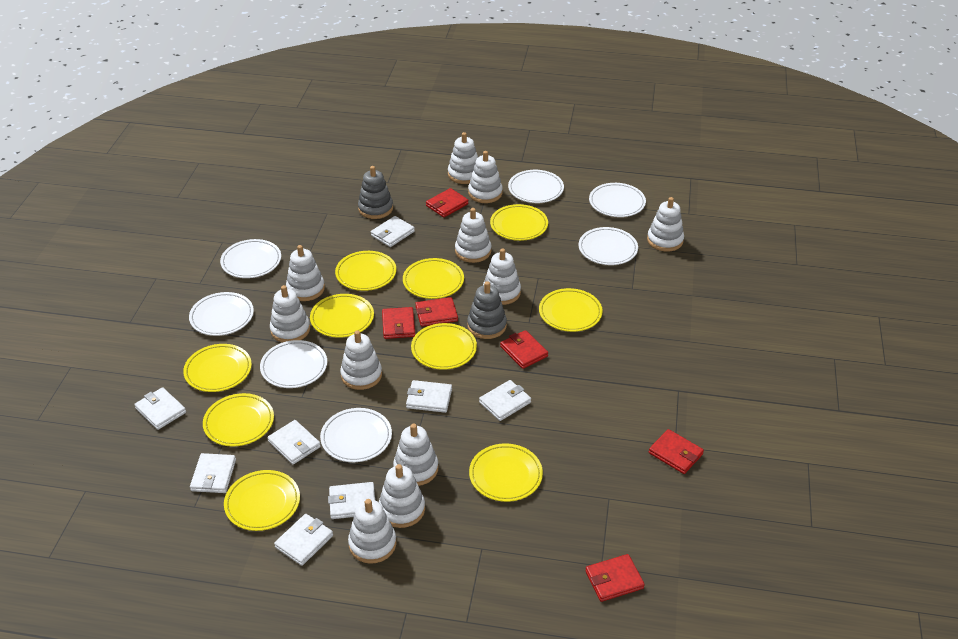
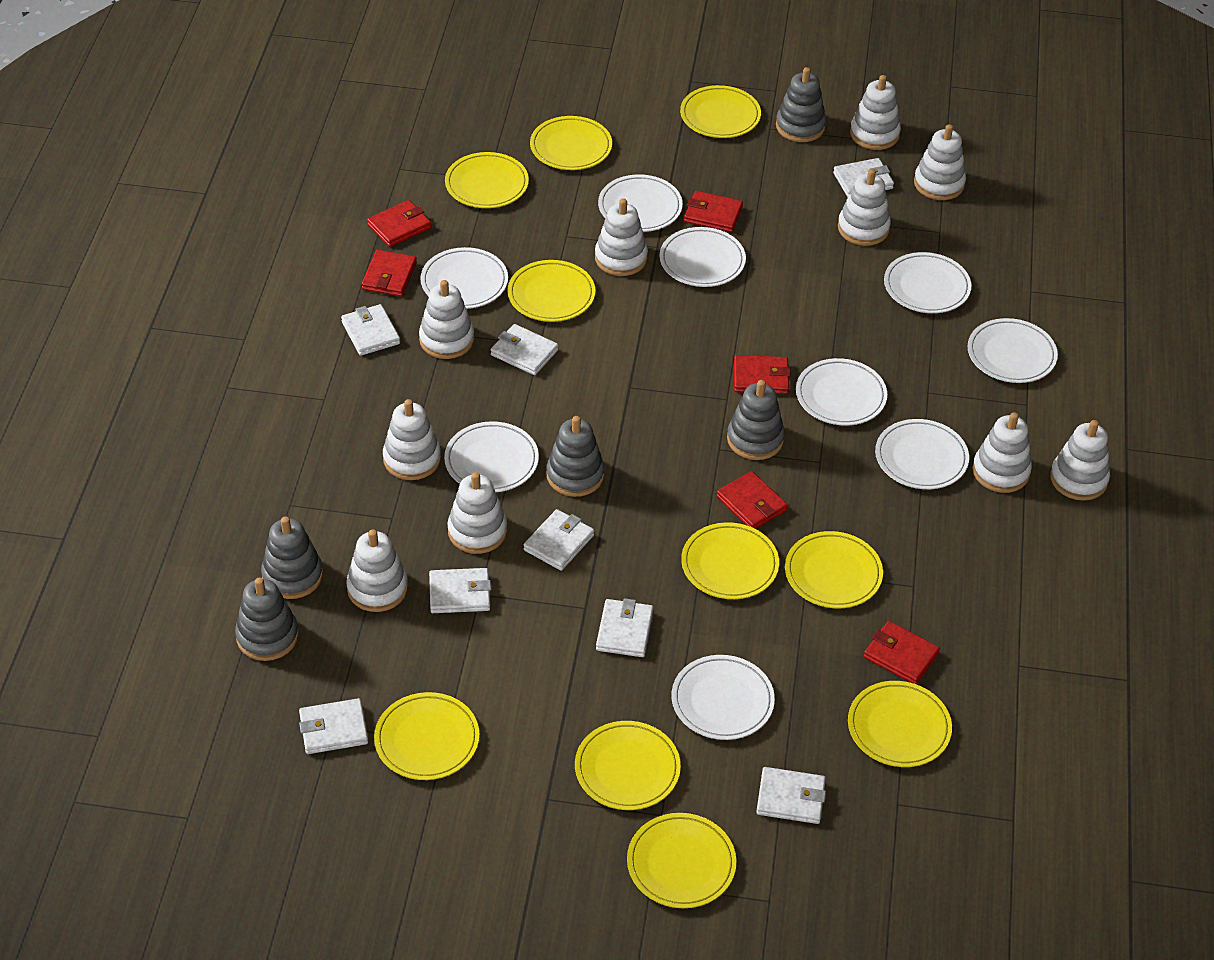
grey stacking toy: [358,166,393,219] [467,281,507,339] = 2 -> [235,578,299,661] [261,516,323,599] [546,416,605,497] [727,380,785,460] [776,67,826,142] = 5
white plate: [189,292,254,336] [220,239,281,278] [260,340,327,388] [320,408,392,462] [508,170,564,203] [579,227,638,265] [589,183,646,217] = 7 -> [420,247,508,309] [444,421,539,492] [598,175,683,232] [659,227,746,287] [672,655,775,740] [796,358,887,425] [875,419,969,489] [884,252,971,313] [968,318,1058,383] = 9
white stacking toy: [270,285,310,343] [286,245,325,301] [340,330,382,390] [348,499,396,564] [379,464,425,528] [393,424,438,486] [448,132,478,184] [455,208,492,263] [468,151,503,203] [483,248,521,305] [647,197,684,252] = 11 -> [346,529,408,612] [383,399,441,480] [419,280,474,359] [447,472,507,554] [595,198,648,276] [838,169,891,246] [850,75,901,150] [914,124,966,200] [972,412,1032,493] [1050,420,1110,501] = 10

